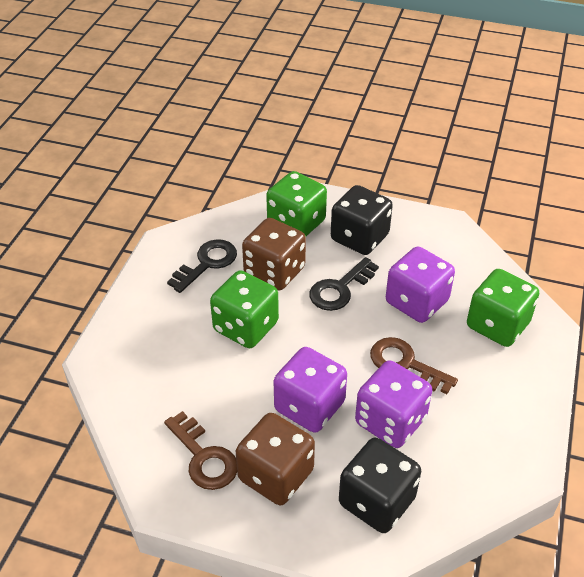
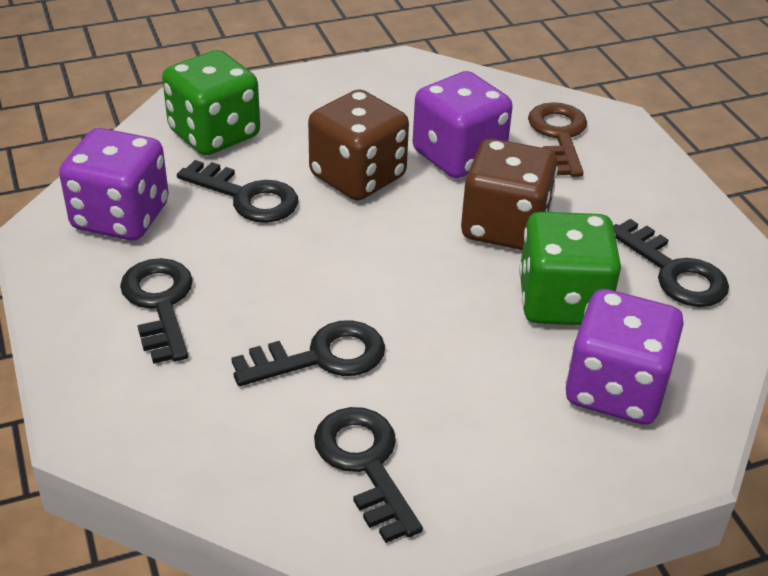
black dice: [331,185,393,255] [339,438,421,533] = 2 -> none = 0
black key: [167,239,237,293] [309,257,379,311] = 2 -> [120,258,193,364] [177,160,298,223] [231,320,385,386] [314,407,423,543] [613,219,729,307] = 5
brown key: [164,411,237,490] [370,337,458,394] = 2 -> [528,102,587,177] = 1
green dice: [210,270,279,348] [266,171,327,237] [467,269,539,347] = 3 -> [162,50,260,155] [519,212,621,325] = 2

